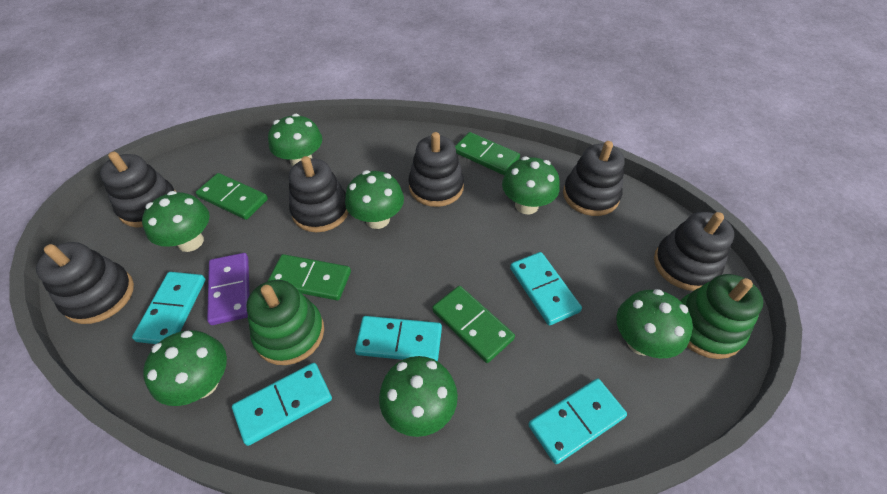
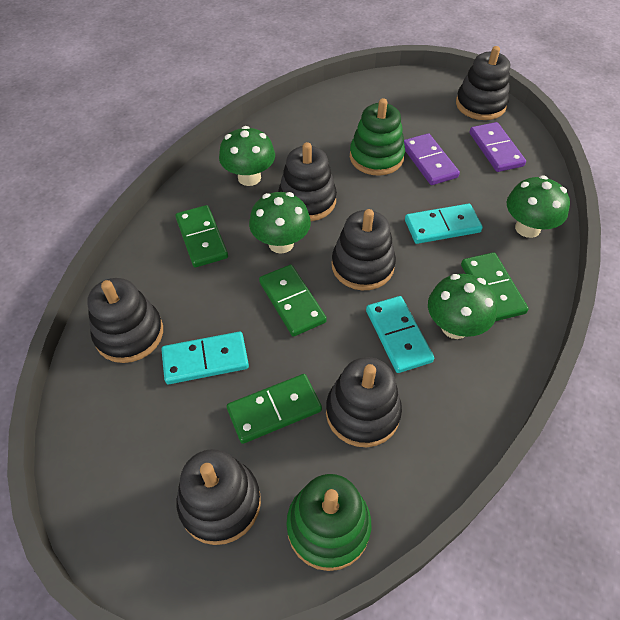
green mushroom: [142,191,210,252] [143,330,227,406] [268,114,322,167] [345,170,404,229] [379,356,458,437] [502,156,560,214] [617,289,693,358] = 7 -> [219,126,275,186] [249,192,311,253] [428,274,497,339] [507,175,570,238] = 4
purple domino: [207,253,250,325] = 1 -> [404,133,460,185] [469,122,526,172] = 2
turquoise domino: [132,272,205,344] [232,363,332,446] [355,316,442,361] [510,252,582,326] [528,378,627,464] = 5 -> [161,332,249,384] [366,296,434,373] [405,204,483,244] = 3

